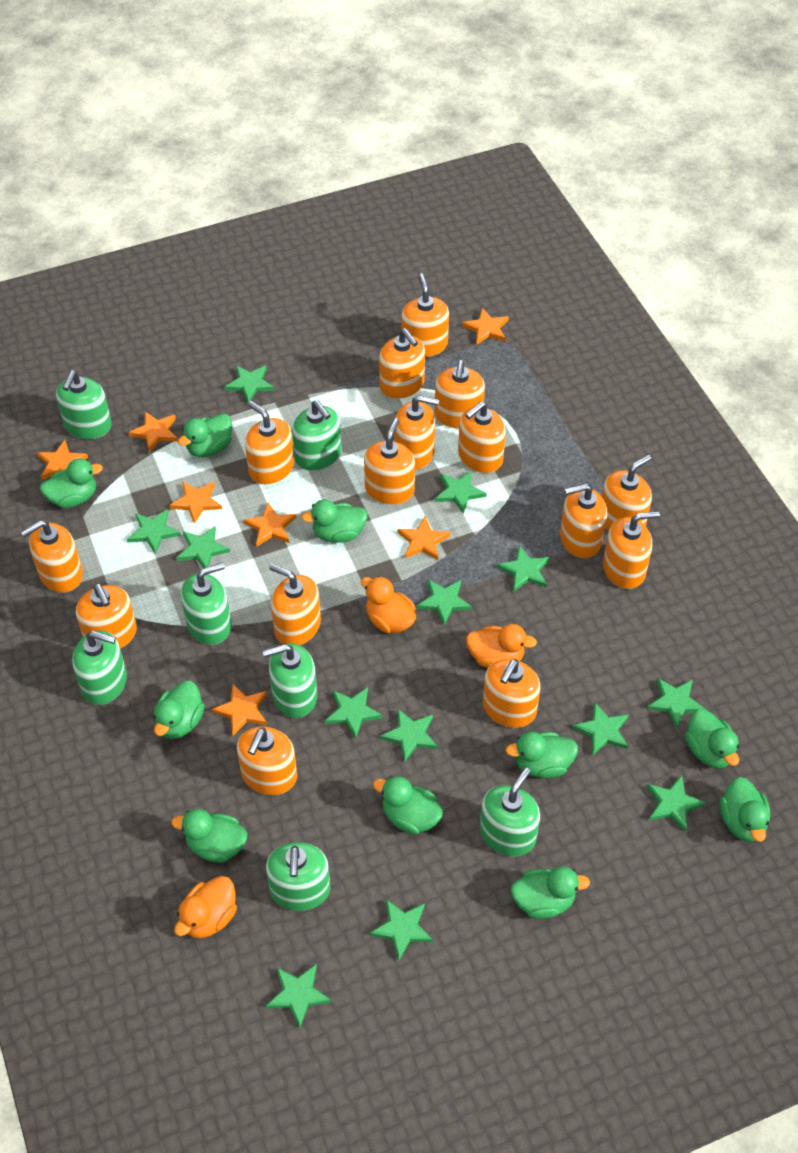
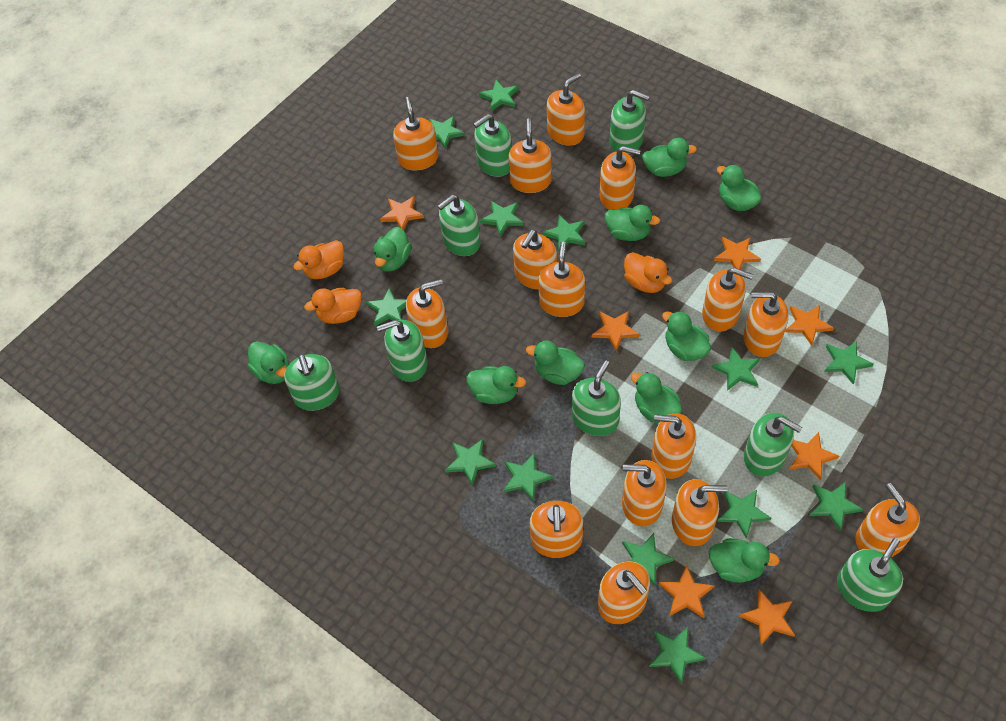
green soap dispenser: [56,370,112,439] [72,630,127,705] [181,562,232,645] [263,643,317,718] [266,842,331,911] [292,400,341,471] [479,767,540,856] = 7 -> [284,354,340,411] [377,320,428,382] [438,195,481,256] [473,114,512,177] [572,361,621,436] [610,90,650,154] [744,413,802,477] [837,538,903,612] = 8

